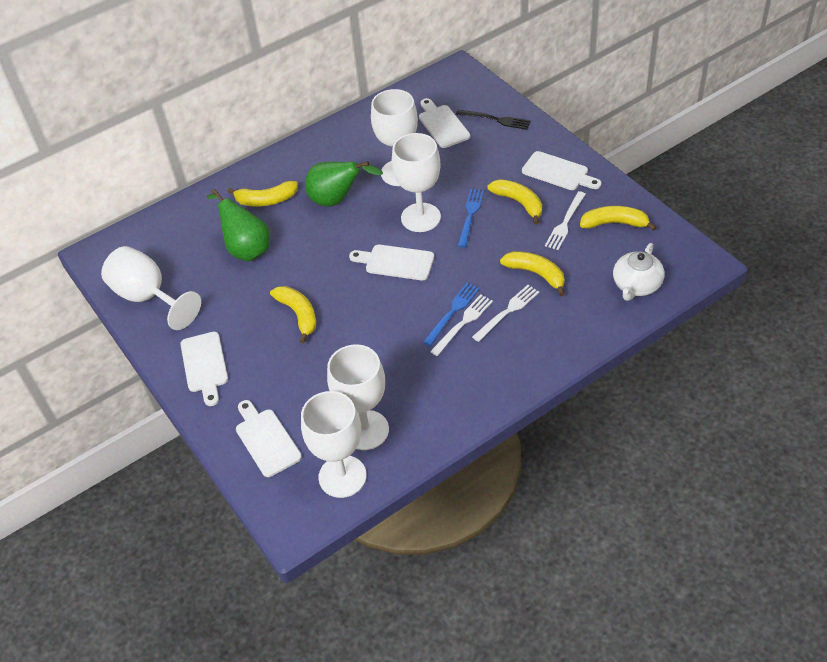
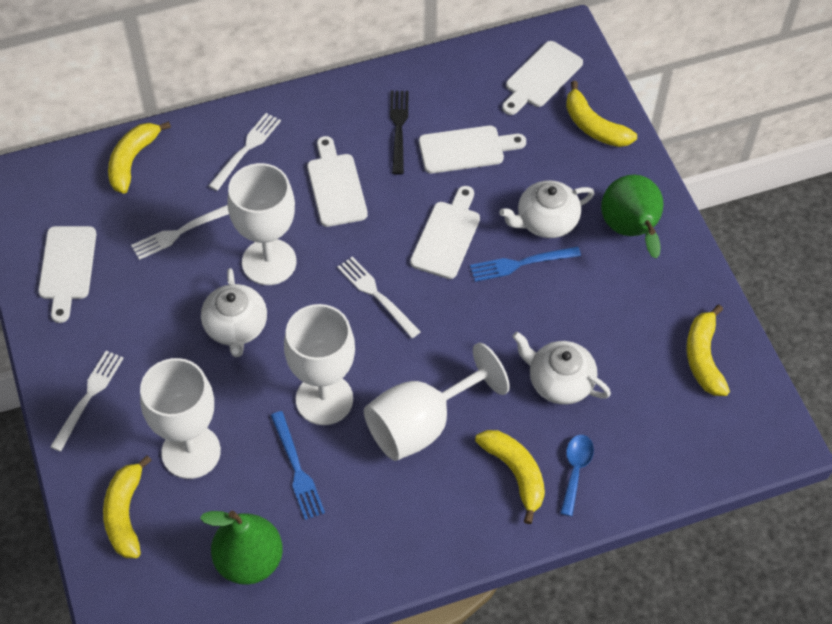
blue spoon: none = 0 -> [560,435,594,516] = 1
white fork: [430,294,493,356] [472,285,539,342] [545,191,586,250] = 3 -> [50,351,124,452] [131,205,229,260] [209,113,281,191] [337,257,421,338] = 4
white goblet: [101,246,201,330] [301,391,367,498] [327,344,389,450] [371,89,418,186] [392,133,441,232] = 5 -> [140,358,221,479] [227,163,296,285] [284,304,355,425] [364,343,510,461] = 4
white teapot: [613,243,665,301] = 1 -> [201,268,267,357] [499,180,594,238] [512,332,611,404] = 3

